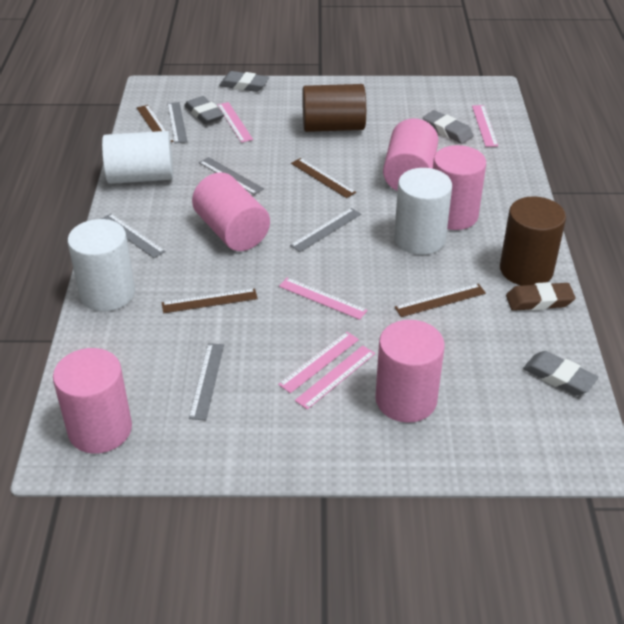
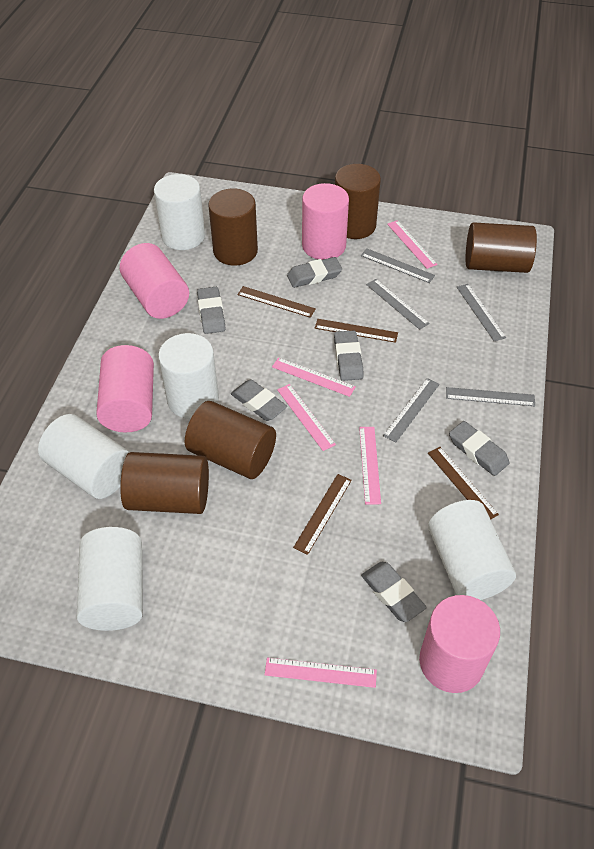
brown cylinder: [302,84,366,132] [500,196,566,285] = 2 -> [120,452,209,514] [185,401,276,479] [208,188,258,266] [335,164,381,239] [466,222,537,273] = 5
brown eraser: [506,282,576,311] = 1 -> none = 0
grey eraser: [184,96,224,124] [219,71,269,92] [423,110,474,144] [523,351,598,396] = 4 -> [197,287,226,334] [231,379,287,421] [287,257,342,288] [334,330,364,381] [361,562,427,622] [449,421,509,476] = 6
pink cylinder: [53,348,132,454] [192,172,270,251] [375,320,445,423] [383,118,438,191] [433,145,486,230] = 5 -> [96,345,154,433] [120,243,189,319] [302,183,349,260] [419,595,500,693] = 4
white cylinder: [67,219,135,311] [102,131,173,184] [394,168,452,255] = 3 -> [38,414,130,499] [77,527,143,631] [154,174,205,250] [158,333,219,419] [428,500,516,600] = 5

